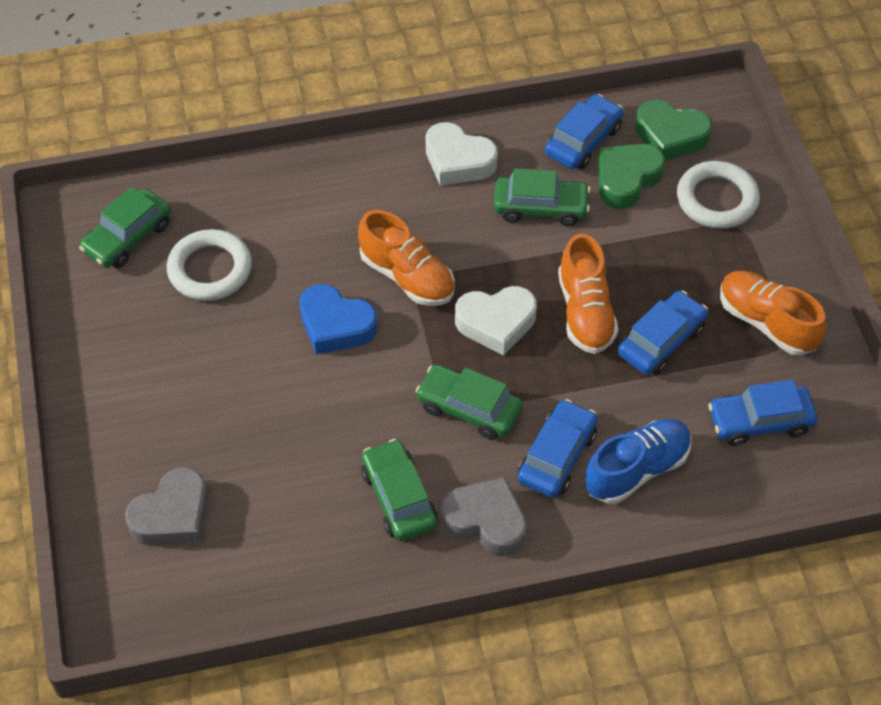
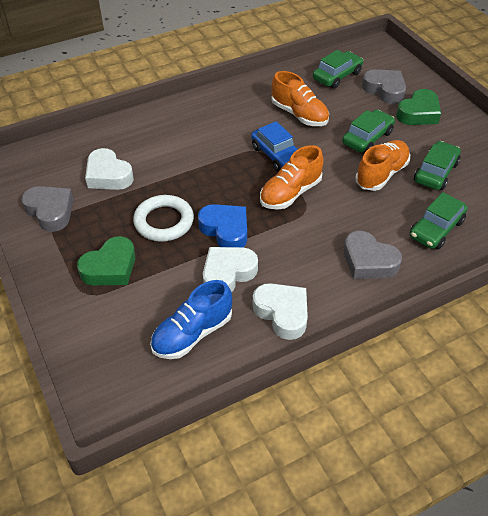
blue car: [518,399,598,498] [545,94,623,169] [618,291,708,375] [708,380,817,446] = 4 -> [251,121,298,172] = 1
grey heart: [125,467,208,545] [441,477,527,556] = 2 -> [22,186,73,232] [344,231,402,279] [362,69,406,104] = 3
white heart: [426,122,498,186] [455,286,537,355] = 2 -> [85,148,134,190] [203,247,258,292] [253,283,308,340] = 3
white ring: [167,229,252,301] [677,161,760,229] = 2 -> [133,195,194,242] = 1

